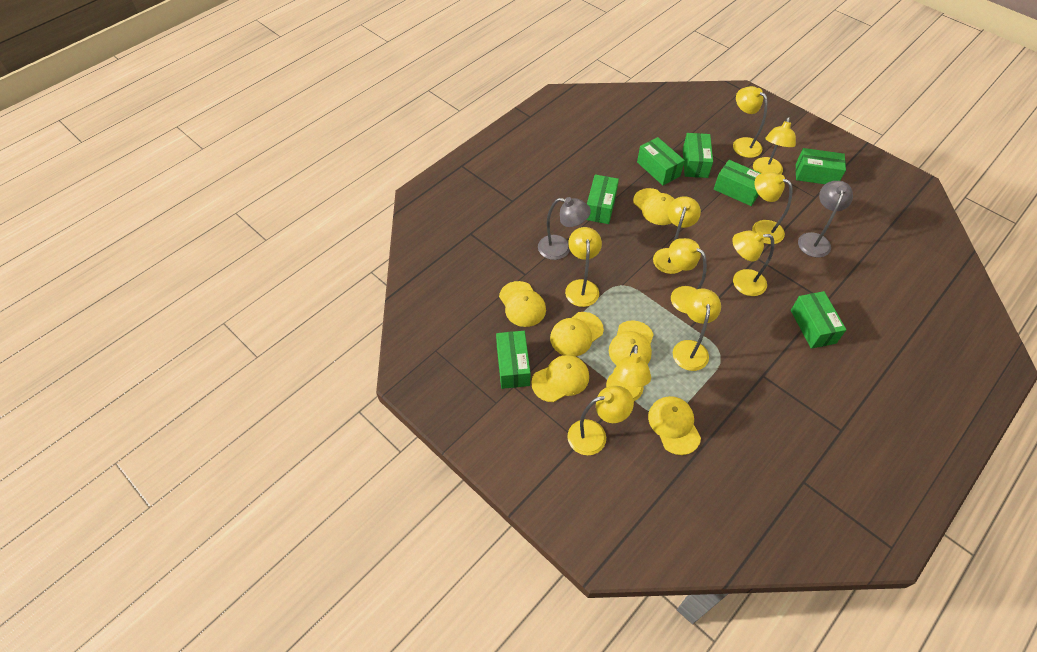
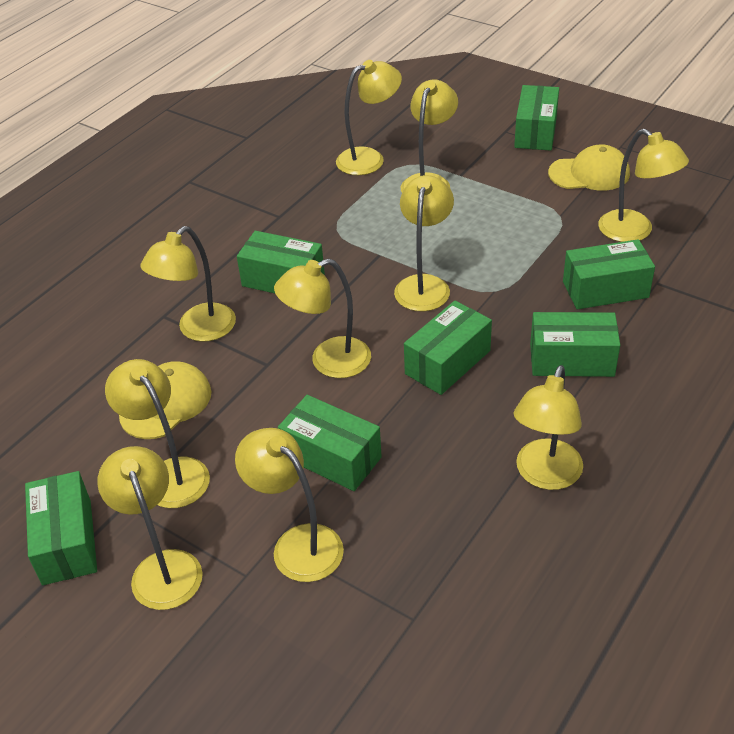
grey lamp: [538,197,591,260] [798,181,853,258] = 2 -> none = 0
yellow cap: [499,281,546,327] [531,355,589,402] [550,312,604,357] [609,320,654,365] [633,188,674,225] [648,396,701,455] = 6 -> [119,361,211,439] [548,144,630,191] = 2

